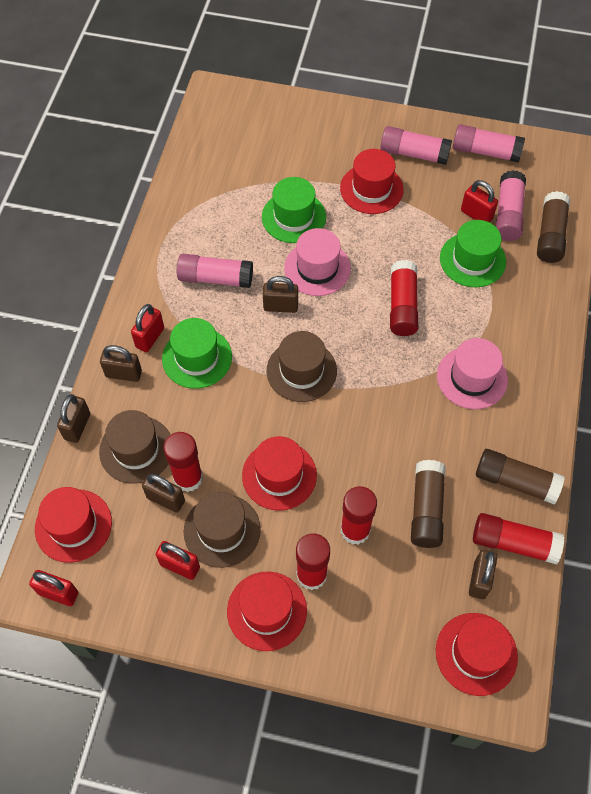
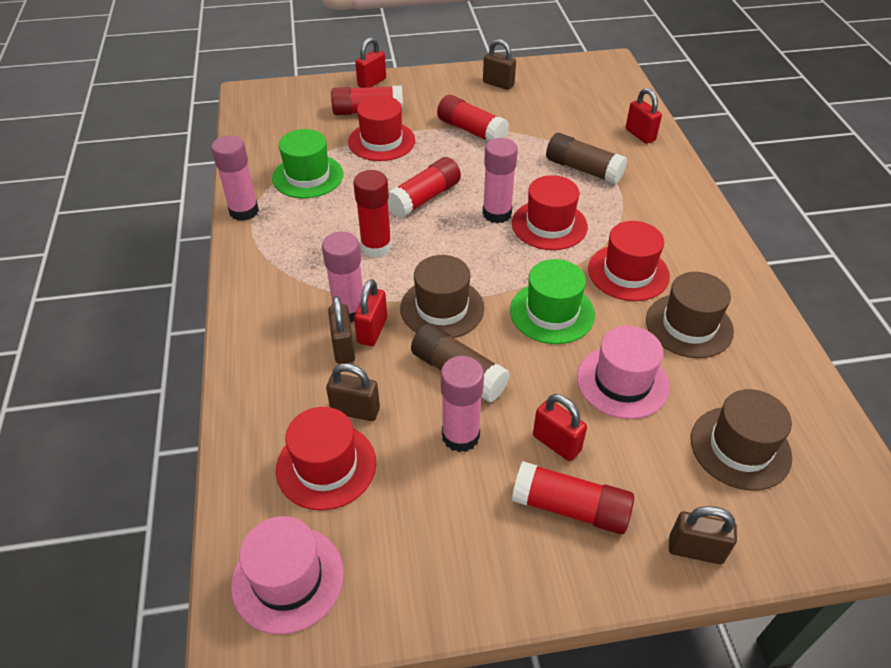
brown glue stick: [411,460,446,548] [476,449,565,504] [537,191,570,263] = 3 -> [411,323,510,402] [546,133,627,184] = 2
brown padlock: [57,394,90,443] [100,345,142,382] [142,473,185,513] [263,276,298,313] [469,550,497,599] = 5 -> [326,363,380,421] [328,296,355,364] [483,39,516,90] [669,506,737,564] = 4
green hat: [162,318,232,389] [262,177,326,243] [440,220,506,287] = 3 -> [272,129,343,198] [510,259,595,344] = 2
red hat: [35,487,112,563] [227,571,307,651] [242,436,317,511] [340,149,404,214] [436,613,518,696] = 5 -> [276,407,376,511] [348,96,415,161] [512,175,588,250] [588,221,670,301] = 4

